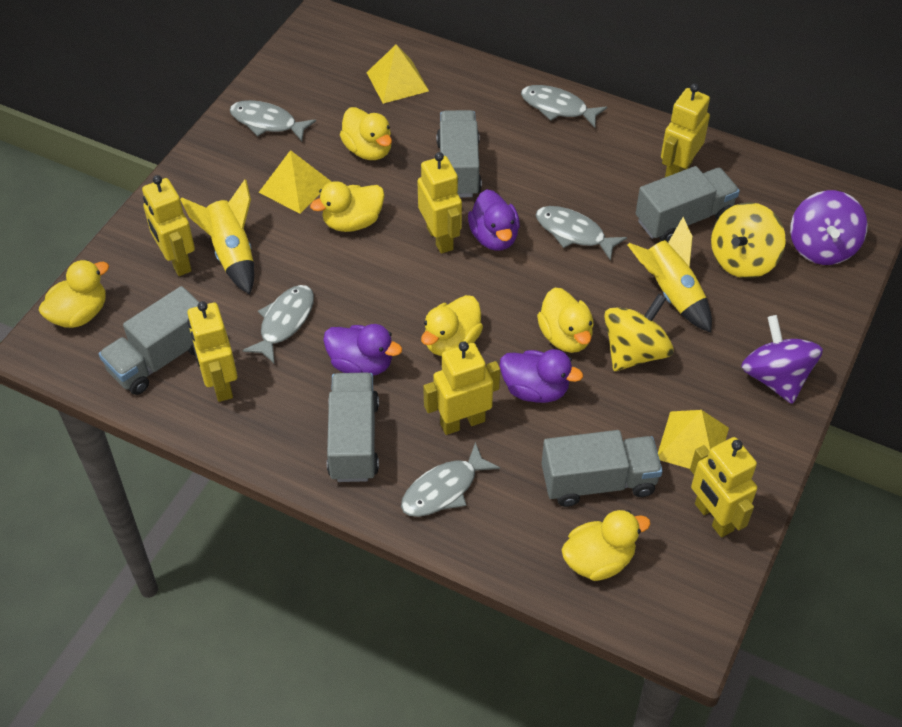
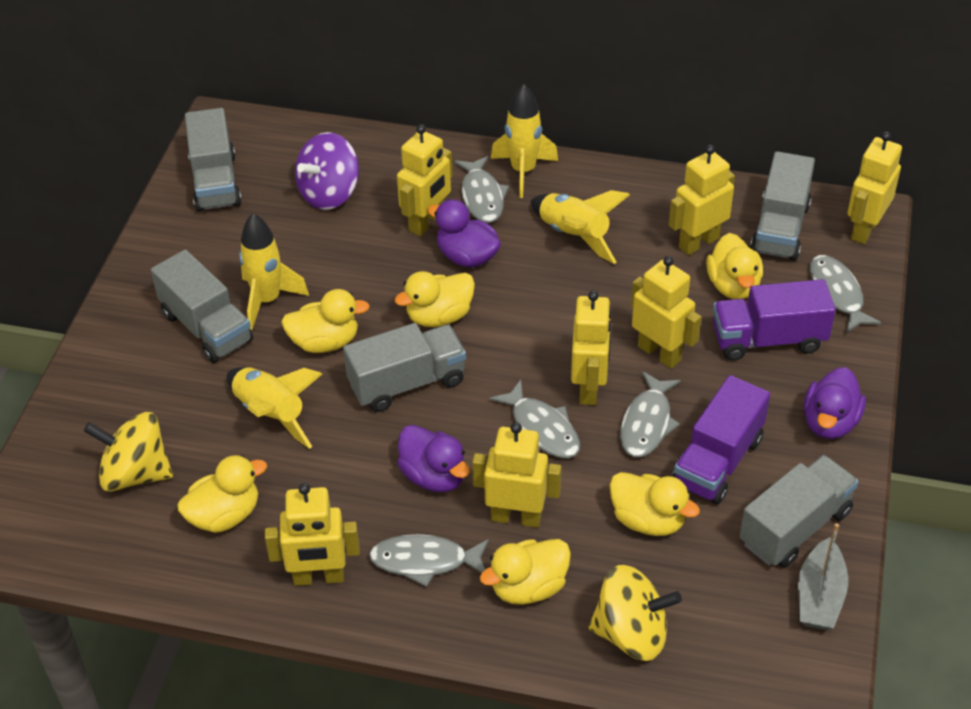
grey boat: none = 0 -> [798,523,848,630] = 1
purple spinning top: [741,315,823,404] [790,190,868,265] = 2 -> [295,132,359,210] = 1
purple truck: none = 0 -> [672,375,770,505] [713,279,836,361] = 2
yellow pyramid: [259,150,332,214] [366,45,429,104] [658,410,729,469] = 3 -> none = 0
yellow robot: [142,175,195,276] [187,301,237,402] [417,152,462,254] [423,341,500,435] [661,84,710,177] [690,437,757,537] = 6 -> [265,483,360,586] [397,124,453,236] [472,422,562,528] [571,291,612,405] [631,256,701,369] [669,145,735,255] [847,131,902,244] = 7
yellow rocket: [180,180,254,295] [628,217,712,333] = 2 -> [227,367,322,449] [239,213,309,330] [491,84,558,198] [531,190,630,264] = 4

